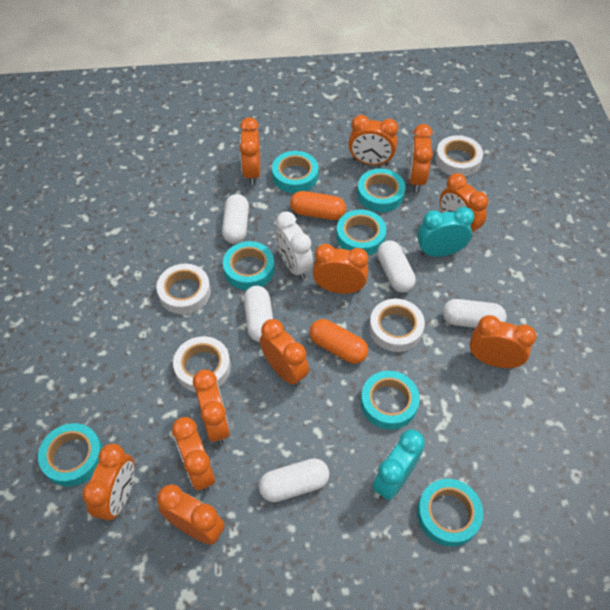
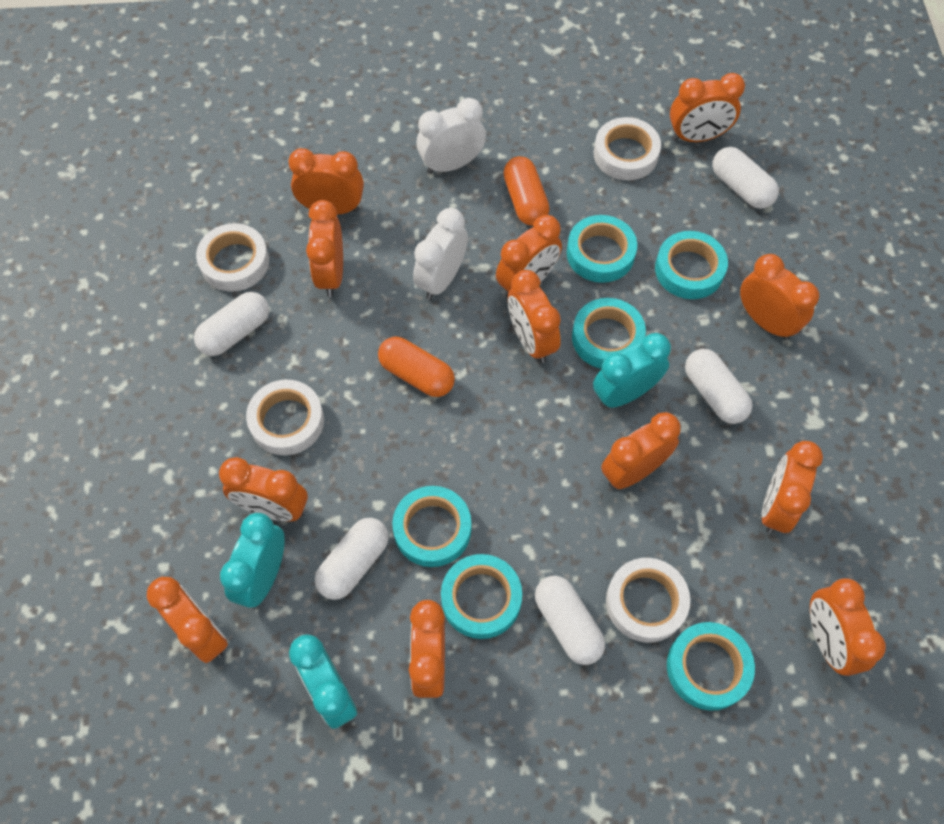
orange clock: [82,444,134,521] [157,484,225,545] [172,417,215,491] [193,370,230,444] [239,117,260,185] [260,319,309,386] [313,244,368,294] [348,115,398,165] [408,124,433,192] [440,173,488,238] [470,315,536,368] = 11 -> [147,577,228,663] [219,457,308,521] [288,148,364,214] [306,200,343,297] [409,600,445,698] [496,215,562,299] [508,270,561,363] [601,412,681,489] [670,73,745,142] [740,254,819,340] [762,441,823,534] [810,578,886,676] = 12
turquoise clock: [372,429,425,500] [417,207,474,257] = 2 -> [220,513,285,608] [289,634,357,729] [593,333,671,408] = 3
turquoise tape: [38,423,103,487] [223,241,275,290] [272,151,318,193] [336,209,386,255] [357,168,405,212] [361,371,420,430] [417,479,483,547] = 7 -> [392,486,471,567] [441,554,522,639] [567,215,637,283] [572,298,646,369] [655,231,728,299] [667,622,755,711] = 6
white clock: [275,211,313,280] = 1 -> [413,208,468,300] [417,98,486,174] = 2

